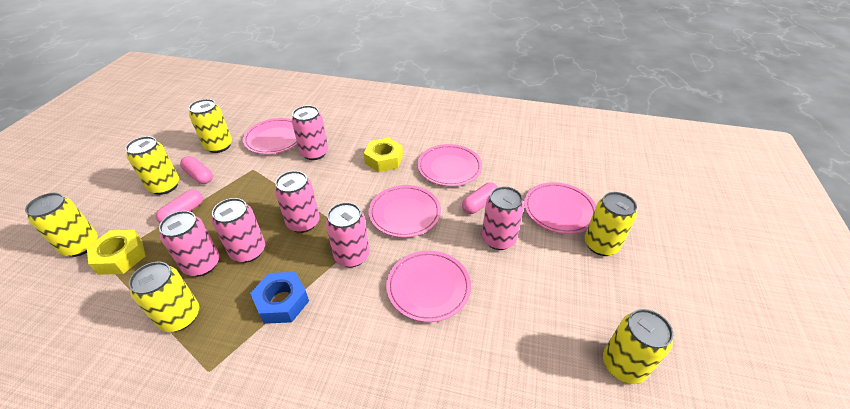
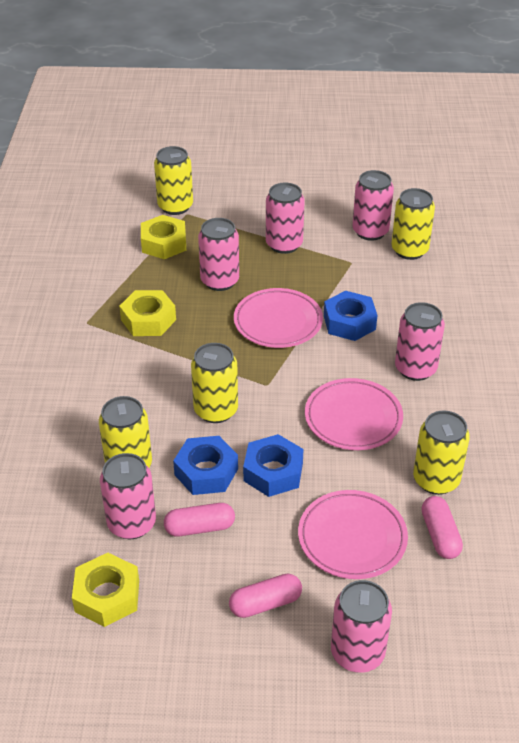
blue nut: [250,272,309,324] = 1 -> [173,436,238,495] [243,434,304,497] [324,291,377,341] = 3
pink plate: [243,118,297,154] [369,185,441,237] [386,251,471,322] [417,144,482,186] [524,182,596,234] = 5 -> [234,288,323,348] [298,490,408,579] [305,378,403,450] = 3
yellow can: [25,193,98,257] [125,136,179,195] [129,262,199,332] [189,99,232,153] [584,192,637,256] [603,309,673,384] = 6 -> [99,396,152,467] [154,146,193,215] [191,343,238,423] [391,188,435,260] [413,410,470,495] = 5
yellow nut: [87,230,145,275] [364,138,403,172] = 2 -> [72,553,139,627] [119,290,176,336] [141,215,186,259] = 3

